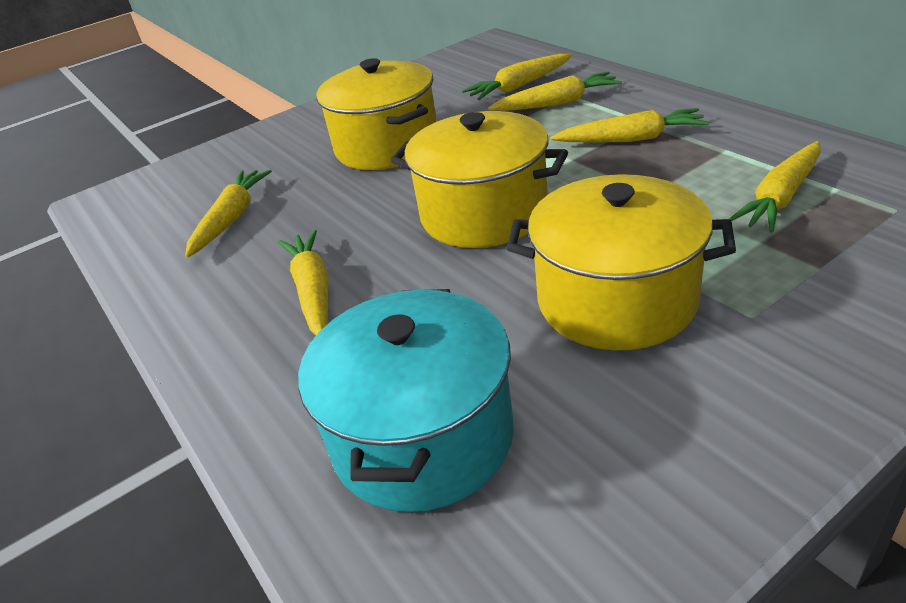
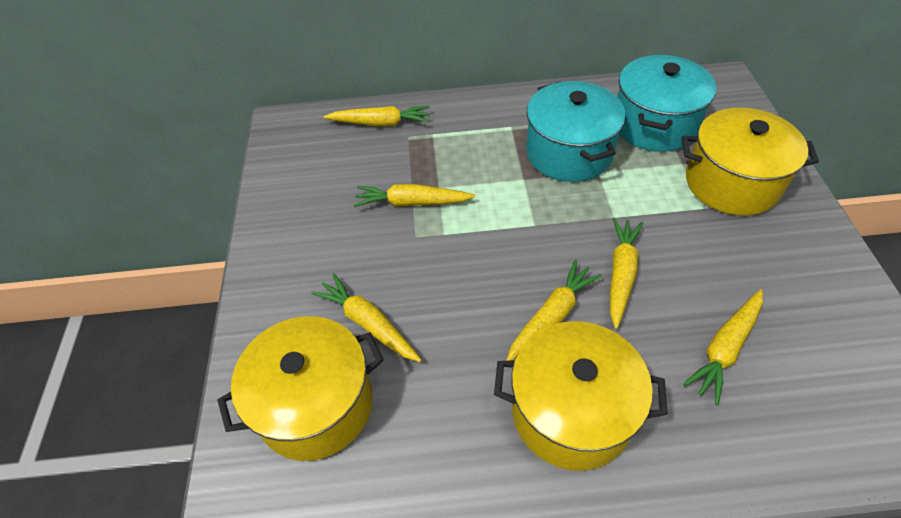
turquoise pot: [298,289,514,512] = 1 -> [526,81,625,182] [617,55,716,152] = 2

